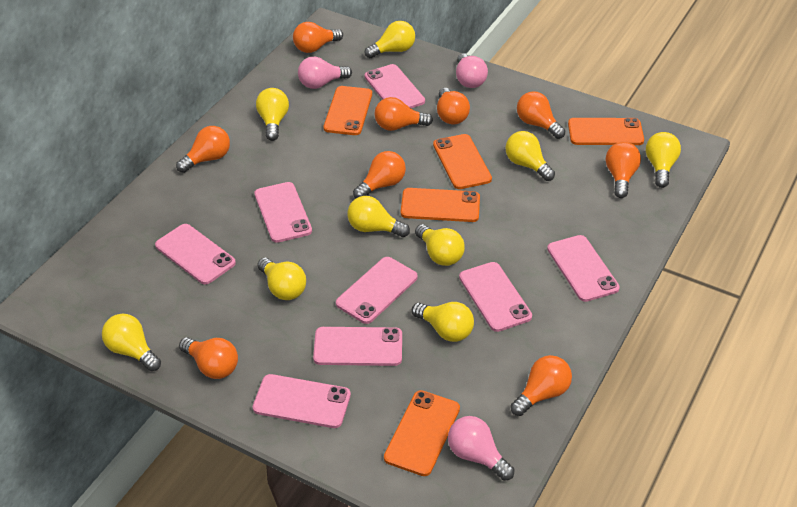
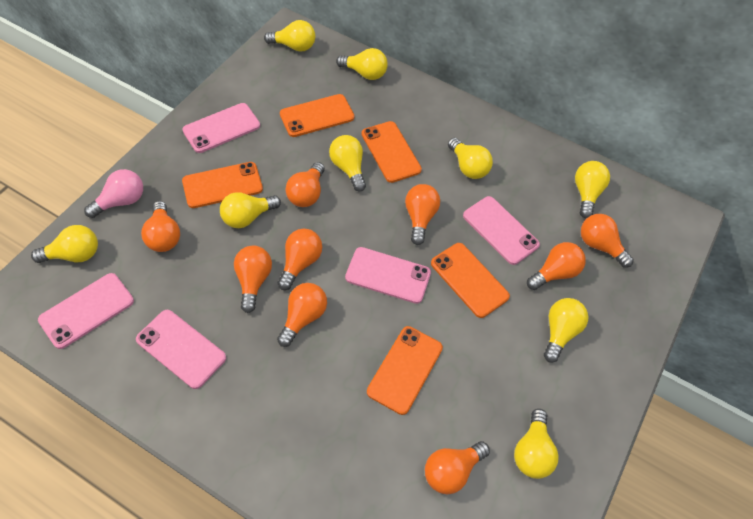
pink light bulb: [298,57,352,89] [448,416,514,481] [456,53,488,88] = 3 -> [84,169,143,218] = 1
pink phone: [155,224,236,285] [253,374,351,428] [254,182,312,243] [313,327,402,366] [336,257,418,324] [365,64,425,108] [459,262,532,332] [547,235,620,302] = 8 -> [38,273,134,349] [136,310,226,389] [182,103,260,153] [345,247,431,304] [463,196,540,265] = 5

